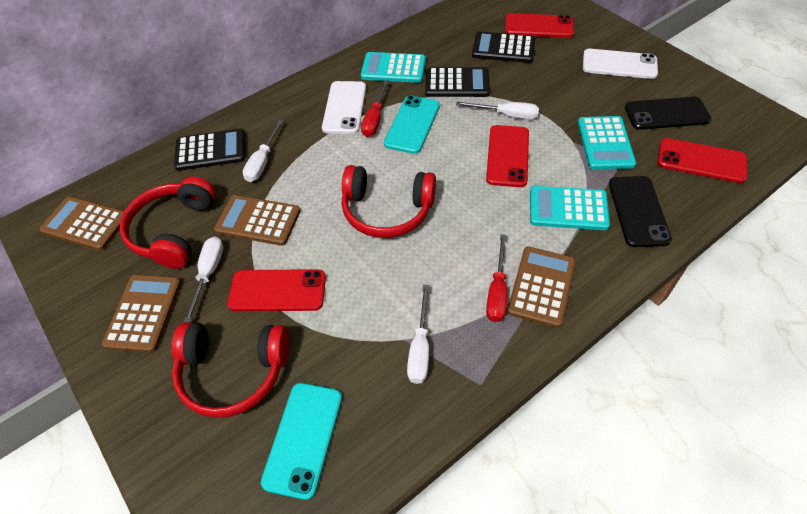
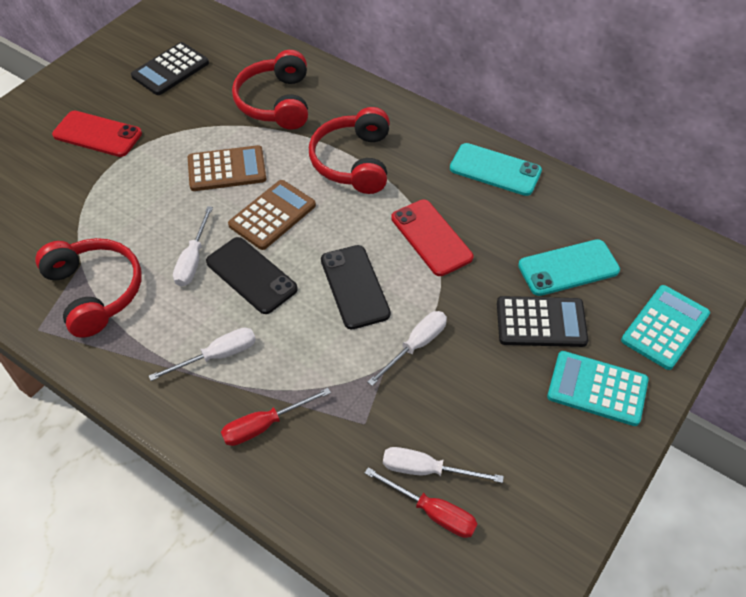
black calculator: [174,129,245,171] [425,67,490,97] [472,31,535,63] = 3 -> [131,42,209,95] [497,296,588,347] = 2
brown calculator: [39,196,124,251] [102,275,181,353] [214,195,300,246] [507,247,576,328] = 4 -> [188,145,266,191] [228,180,316,250] = 2
red phone: [228,269,326,311] [486,125,529,187] [505,13,574,38] [658,138,747,183] = 4 -> [52,111,142,157] [391,199,474,276] = 2
turquoise calculator: [361,52,426,83] [530,186,610,230] [578,116,636,170] = 3 -> [547,351,649,426] [621,285,710,370] = 2
white phone: [322,81,366,134] [583,49,658,79] = 2 -> none = 0

